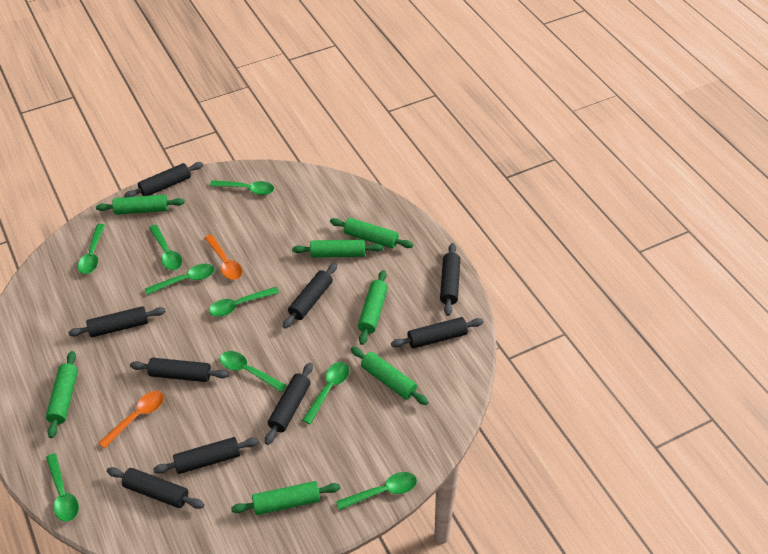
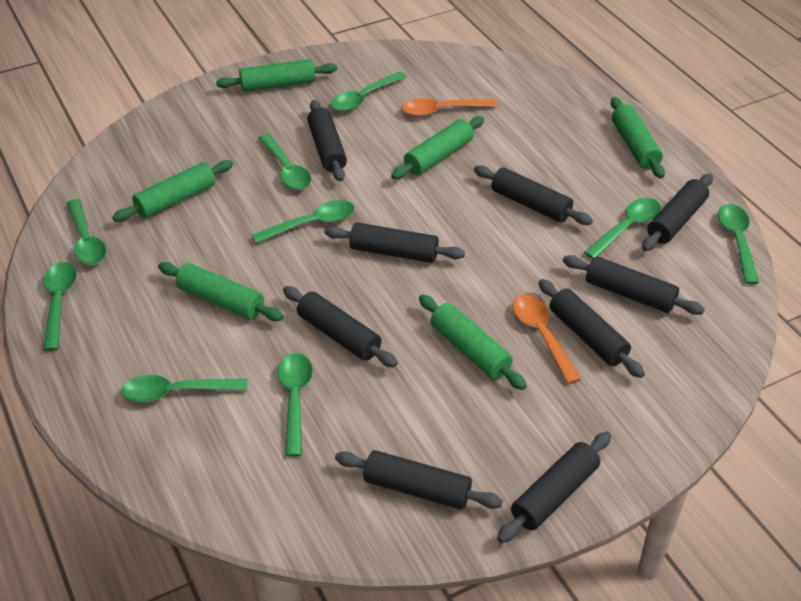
green rolling pin: [46,351,78,438] [96,195,185,215] [231,481,340,515] [292,239,383,258] [330,218,413,248] [351,347,428,405] [358,270,388,345] = 7 -> [113,160,233,222] [158,262,284,321] [216,59,337,92] [391,116,484,179] [419,295,527,390] [611,97,665,179] = 6

